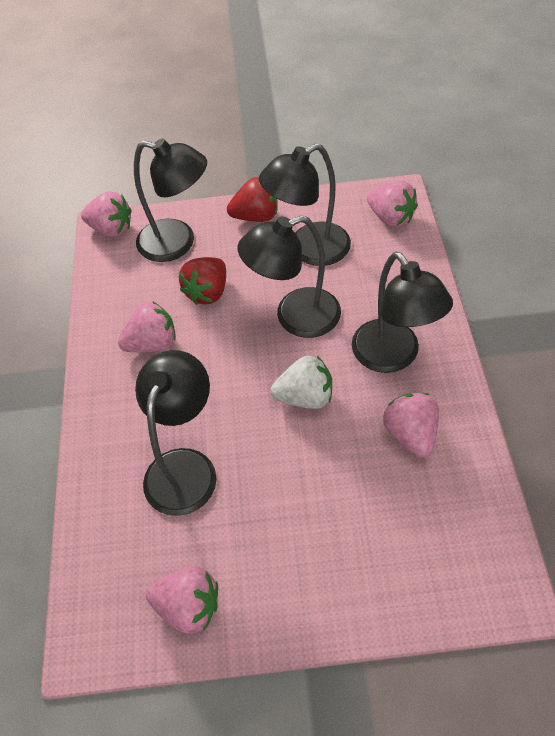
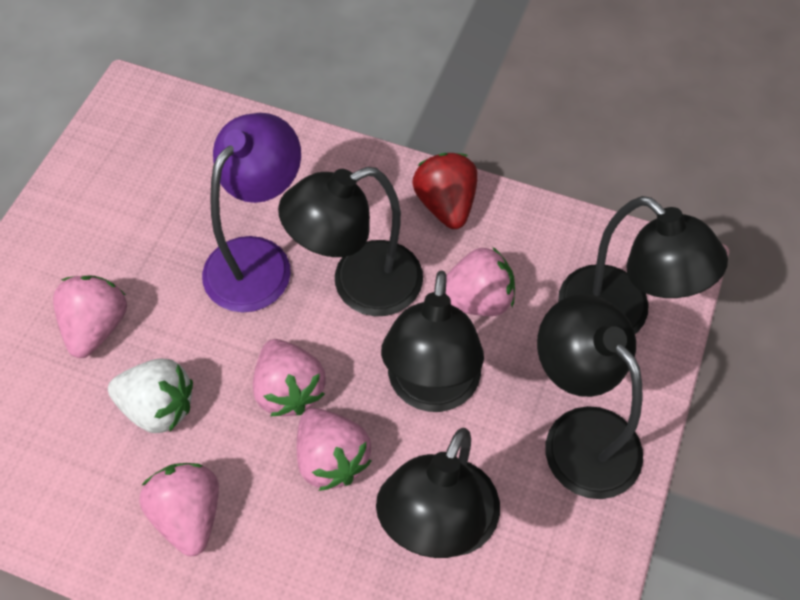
purple lamp: none = 0 -> [202,113,301,313] = 1
red strawberry: [179,257,226,305] [227,177,278,222] = 2 -> [412,153,477,229] = 1

